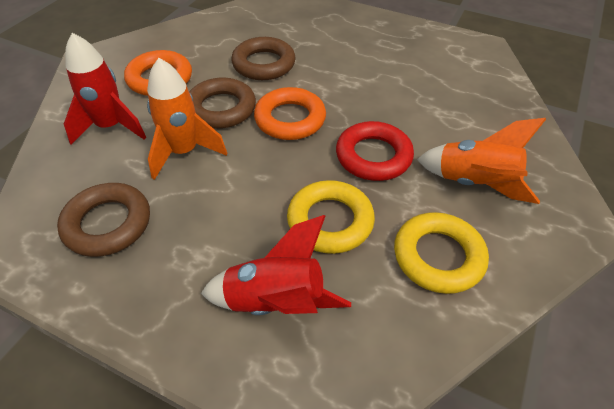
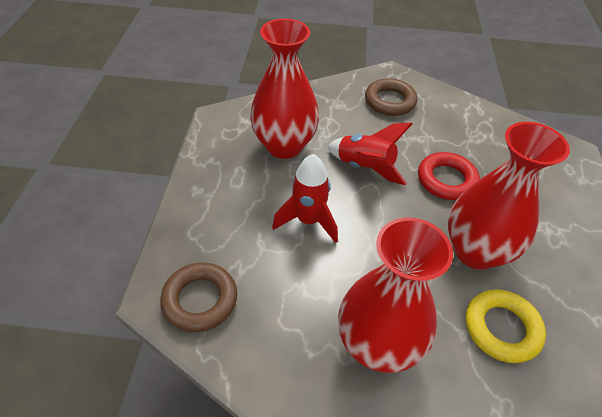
brown ring: [57,183,150,257] [189,78,256,129] [231,37,296,80] = 3 -> [160,262,237,332] [365,78,417,116] = 2
orange ring: [124,50,192,96] [254,87,326,140] = 2 -> none = 0
orange rocket: [147,58,227,180] [417,118,546,204] = 2 -> none = 0
red vase: none = 0 -> [250,19,319,159] [338,218,453,373] [448,122,570,269] = 3
yellow ring: [287,180,375,254] [394,212,489,294] = 2 -> [466,289,546,363] = 1

